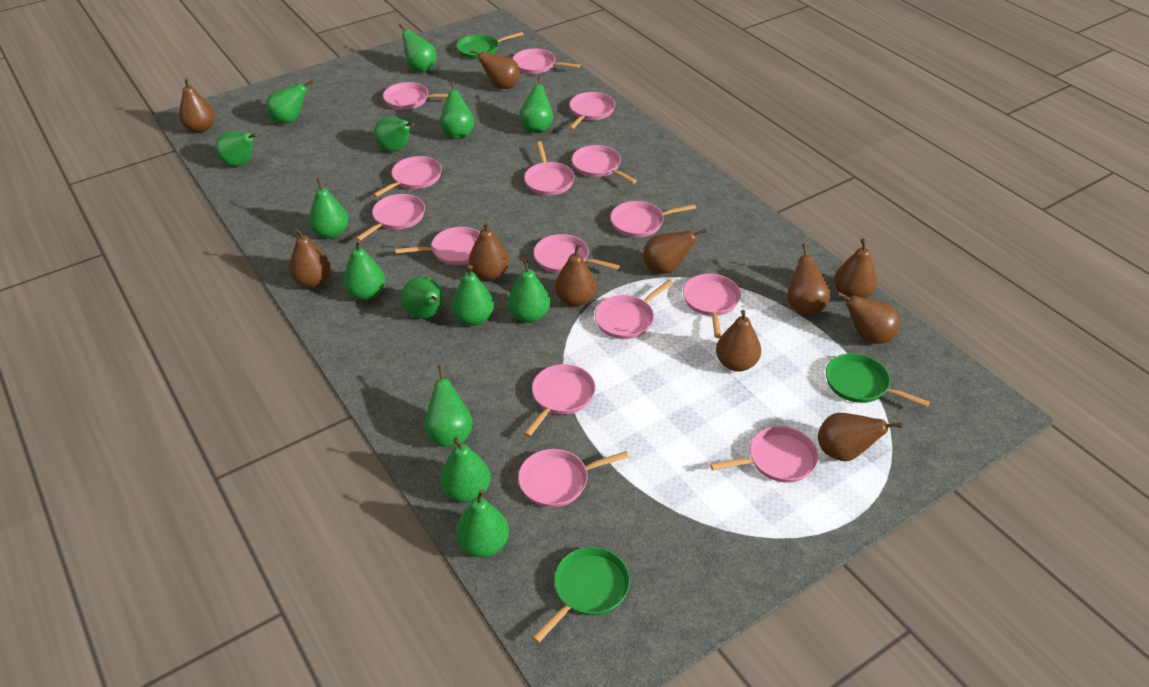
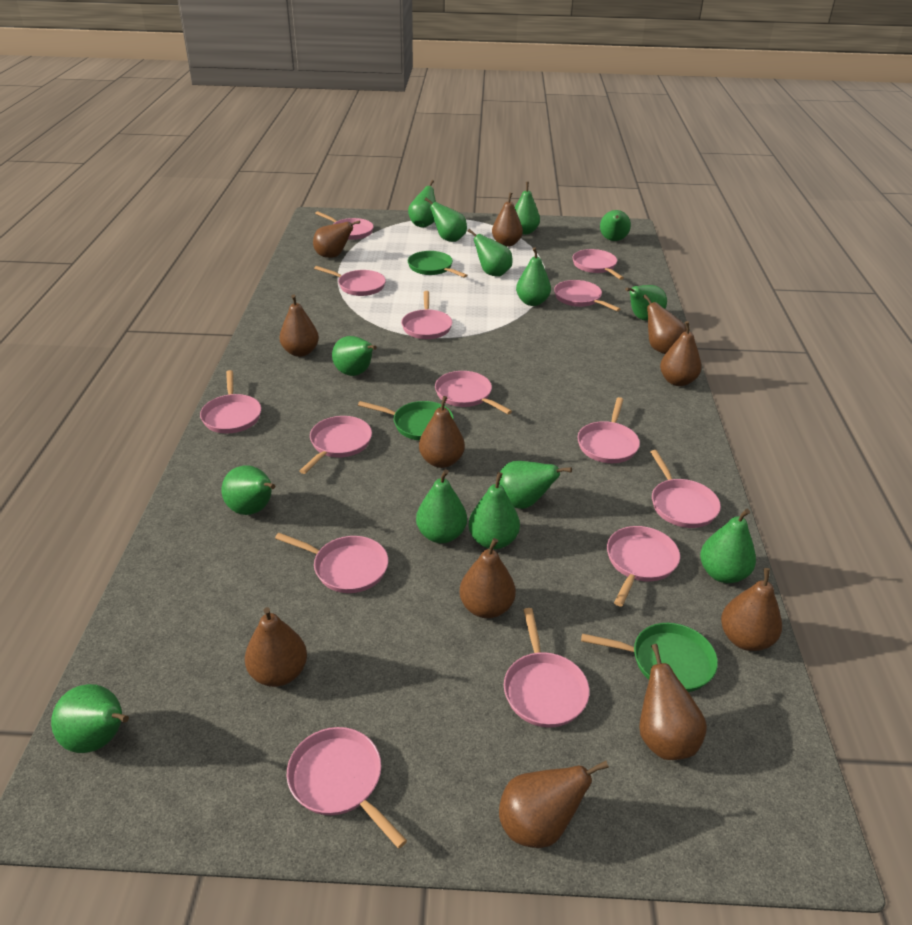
pink pan: [356,194,425,240] [373,156,442,197] [383,82,448,110] [395,227,480,265] [513,48,580,74] [518,449,629,507] [524,141,575,195] [524,364,596,437] [533,234,620,273] [569,92,615,130] [572,145,637,184] [595,280,673,339] [611,201,696,237] [683,274,741,338] [710,426,819,483] = 15 -> [200,370,261,433] [275,533,388,593] [287,727,407,849] [300,416,372,474] [314,266,386,296] [315,211,374,240] [401,291,452,339] [435,371,512,414] [504,608,590,727] [554,280,620,311] [572,249,624,280] [578,397,640,463] [607,526,680,607] [650,450,721,528] = 14

